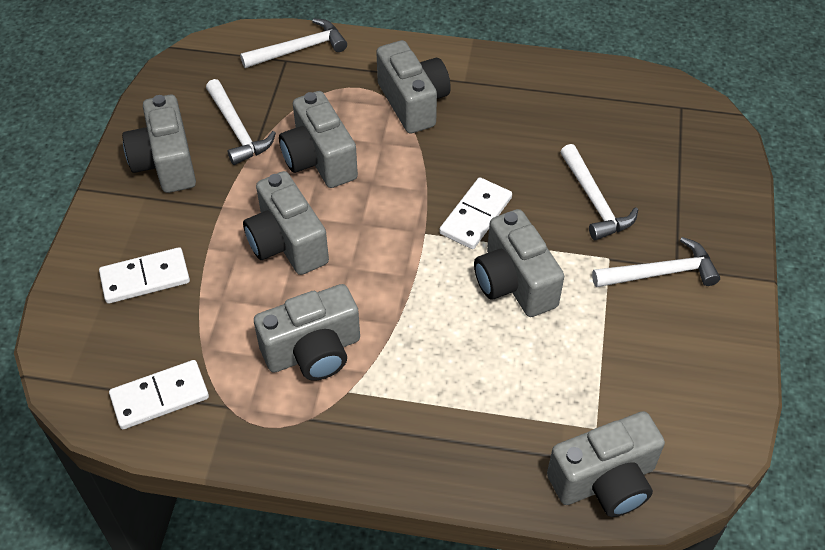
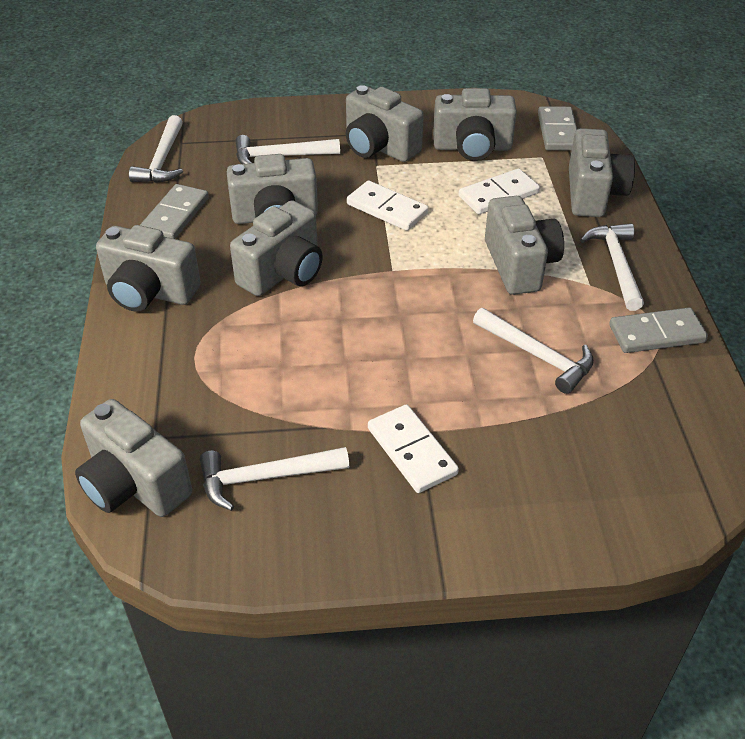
grey camera: [122,95,196,193] [243,171,329,275] [254,284,360,381] [279,91,358,188] [376,40,451,134] [474,209,564,317] [547,411,665,517] = 7 -> [75,399,192,517] [96,225,201,312] [227,154,318,224] [230,200,323,296] [346,85,424,162] [433,88,517,161] [485,196,564,295] [569,128,635,217] = 8
grey domino: none = 0 -> [140,184,209,239] [538,106,577,151] [609,308,708,353] = 3
white hammer: [206,79,276,165] [240,18,347,68] [561,144,638,240] [592,237,720,287] = 4 -> [129,115,183,183] [200,447,349,511] [235,135,340,164] [473,308,594,394] [580,223,644,311] = 5

